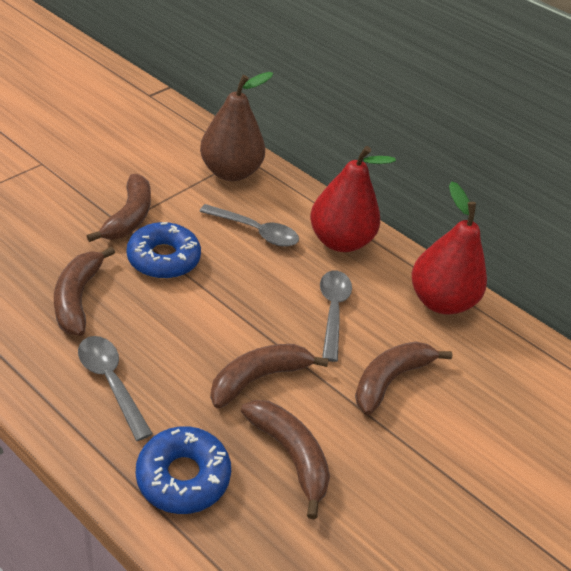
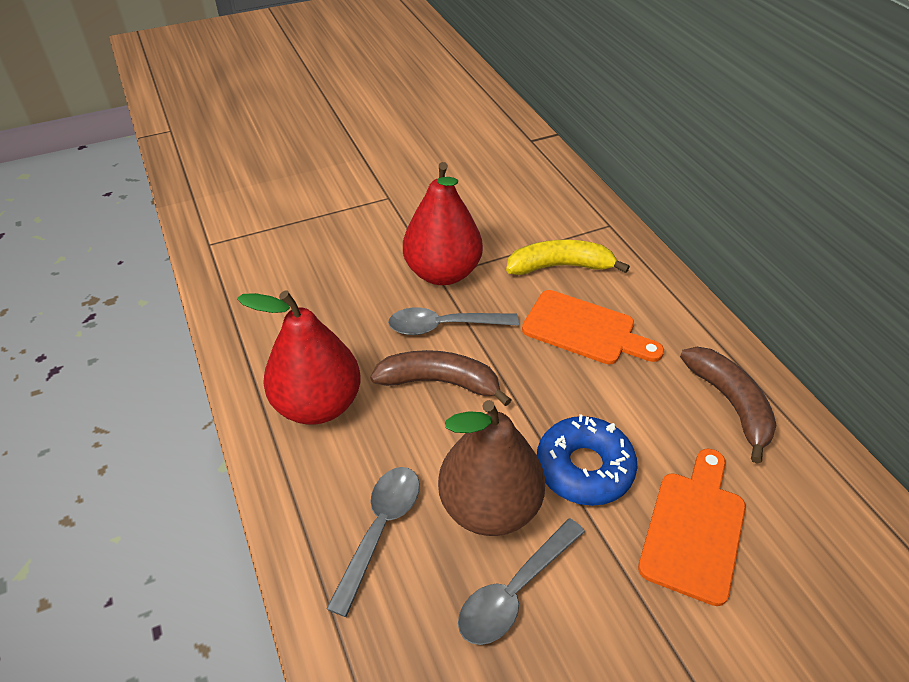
blue donut: [127,222,201,279] [136,426,231,514] = 2 -> [537,414,637,506] = 1
brown banana: [54,247,115,336] [87,174,151,242] [210,344,328,409] [241,400,330,519] [355,342,452,415] = 5 -> [370,350,511,406] [680,347,777,464] = 2
orange cutting board: none = 0 -> [522,290,664,364] [638,449,746,606] = 2
yellow banana: none = 0 -> [506,240,630,275] = 1

